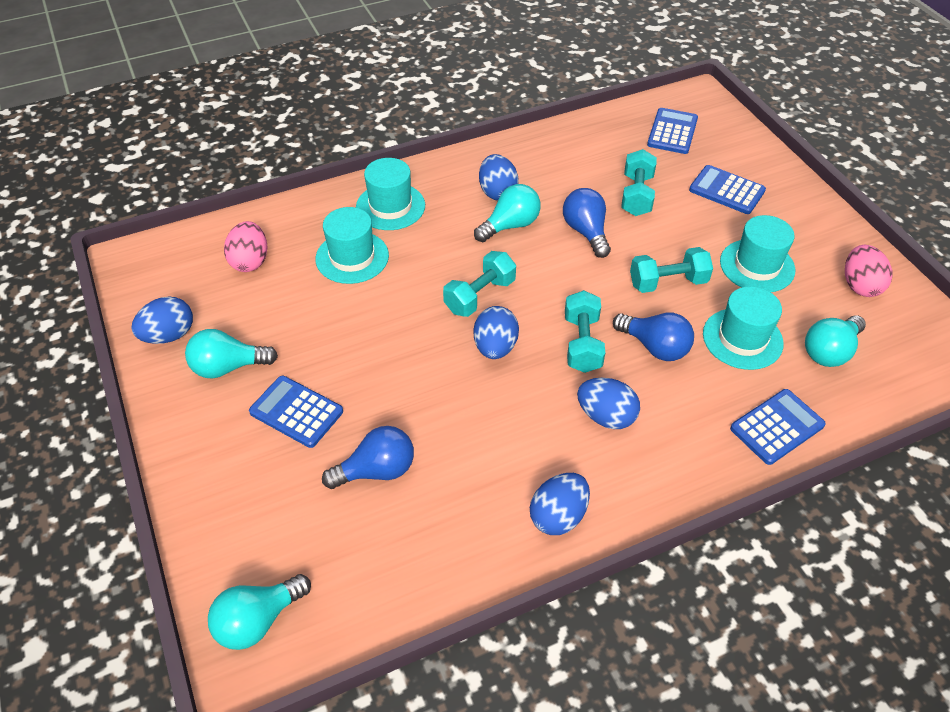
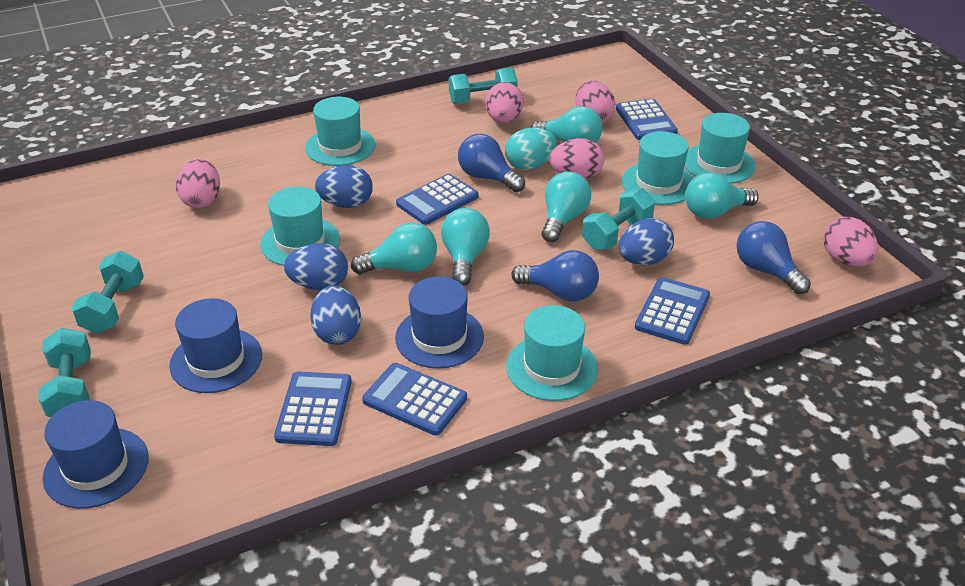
blue calculator: [249,376,343,448] [647,108,698,154] [689,165,766,214] [730,389,826,465] = 4 -> [274,372,352,446] [362,363,467,436] [396,174,478,225] [616,99,678,140] [635,277,710,345] = 5
blue egg: [131,297,193,344] [474,306,519,359] [479,154,519,200] [530,473,590,535] [577,378,640,429] = 5 -> [284,243,348,290] [310,285,361,345] [315,165,373,208] [619,218,674,265] = 4
blue hat: none = 0 -> [43,400,149,509] [169,298,262,393] [395,277,484,369] = 3
pink egg: [224,221,268,272] [845,245,893,297] = 2 -> [176,159,220,208] [486,82,524,123] [549,138,604,179] [575,81,615,123] [823,217,878,267] = 5
turquoise egg: none = 0 -> [505,128,557,170] = 1
turquoise hat: [315,207,389,284] [356,158,425,230] [703,286,784,370] [720,215,795,292] = 4 -> [260,187,340,266] [305,97,376,166] [506,305,598,401] [622,131,693,205] [685,113,756,184] = 5
turquoise light bulb: [185,329,278,379] [208,574,311,650] [474,184,541,242] [805,315,866,367] = 4 -> [351,223,437,274] [441,208,490,286] [530,106,603,143] [542,171,591,242] [685,173,759,219] = 5

